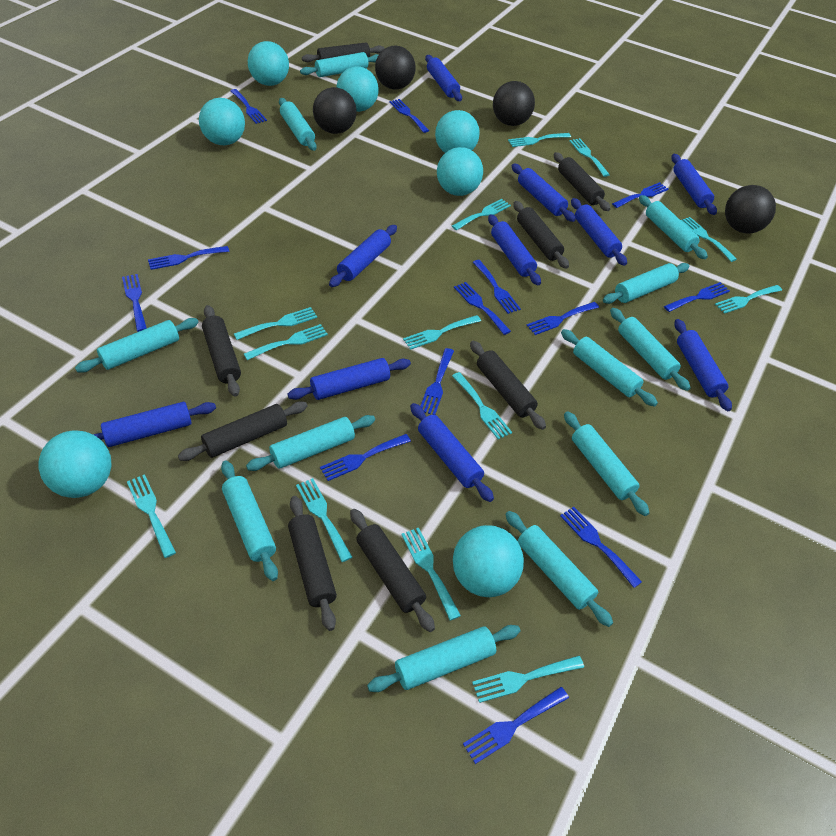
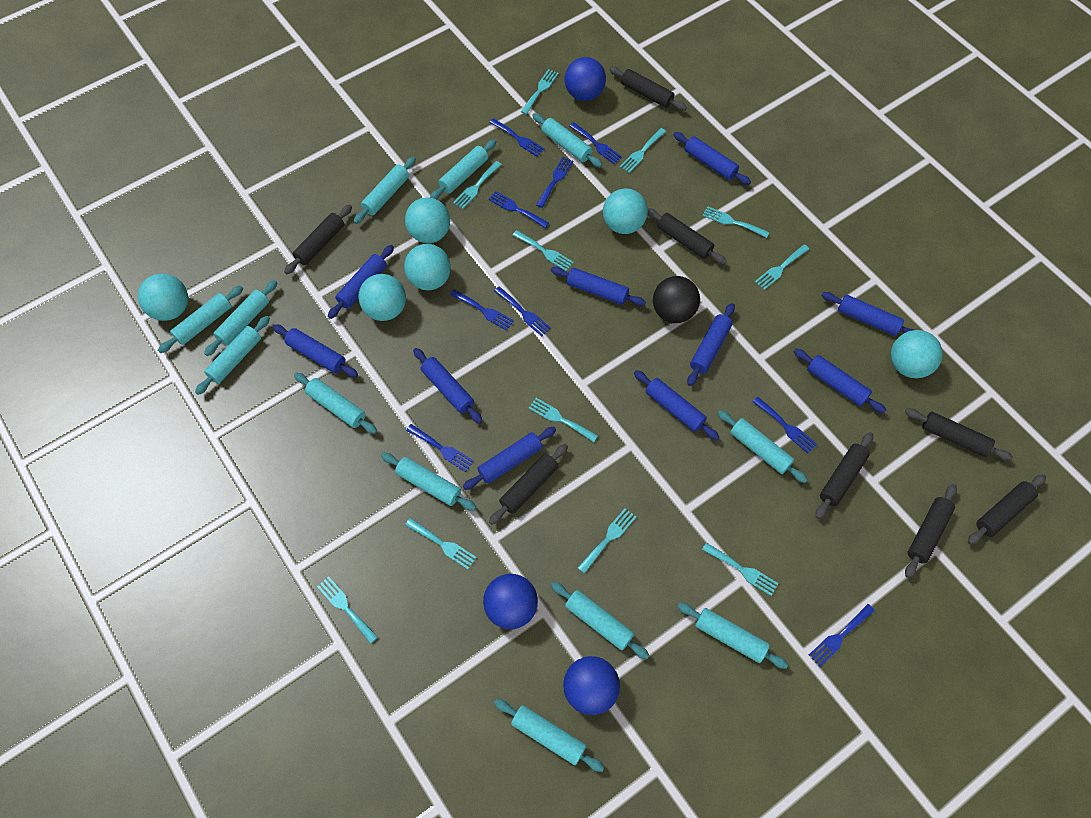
black ball: [313,87,357,134] [375,45,416,90] [493,81,535,126] [725,185,776,234] = 4 -> [653,276,700,323] = 1
blue ball: none = 0 -> [483,574,538,629] [563,656,620,715] [565,57,606,101] = 3
blue fork: [122,274,147,332] [148,246,229,270] [231,89,267,124] [320,434,411,481] [389,99,429,133] [421,348,454,415] [454,282,511,335] [463,687,569,764] [473,260,521,314] [526,302,599,335] [560,507,642,588] [612,182,668,208] [664,282,730,312] = 13 -> [406,424,474,472] [450,289,514,331] [488,191,549,228] [489,118,545,157] [494,287,551,336] [536,157,574,208] [569,122,622,164] [752,397,817,453] [809,604,875,667] = 9
turquoise ball: [38,430,112,498] [199,98,245,145] [248,41,289,86] [337,66,379,112] [435,110,480,153] [437,147,483,196] [453,525,524,597] = 7 -> [138,274,188,321] [358,274,406,321] [404,244,451,290] [405,197,450,243] [603,188,648,234] [891,330,943,378] = 6
turquoise fork: [127,474,176,558] [234,307,317,340] [244,324,328,360] [296,478,352,562] [401,527,461,621] [403,315,481,350] [452,199,511,230] [452,372,512,439] [472,656,584,703] [508,133,571,147] [569,138,610,177] [681,217,737,262] [715,285,782,314] = 13 -> [317,576,378,644] [405,518,477,569] [453,161,502,209] [512,230,574,271] [521,69,559,114] [529,398,598,442] [578,508,636,574] [620,128,666,173] [702,542,779,596] [703,206,770,238] [755,244,809,290] = 11

